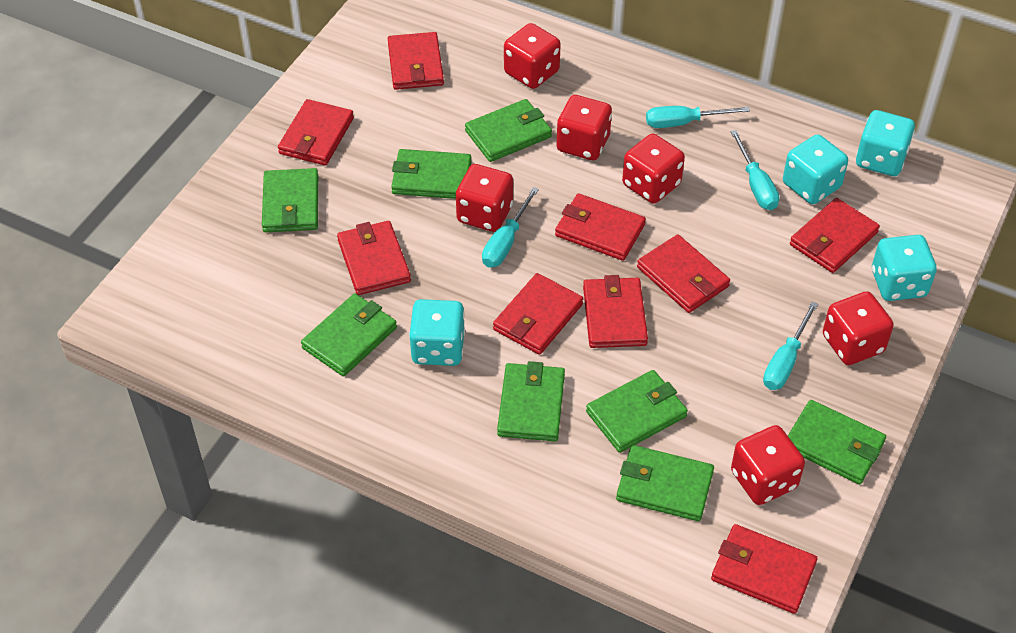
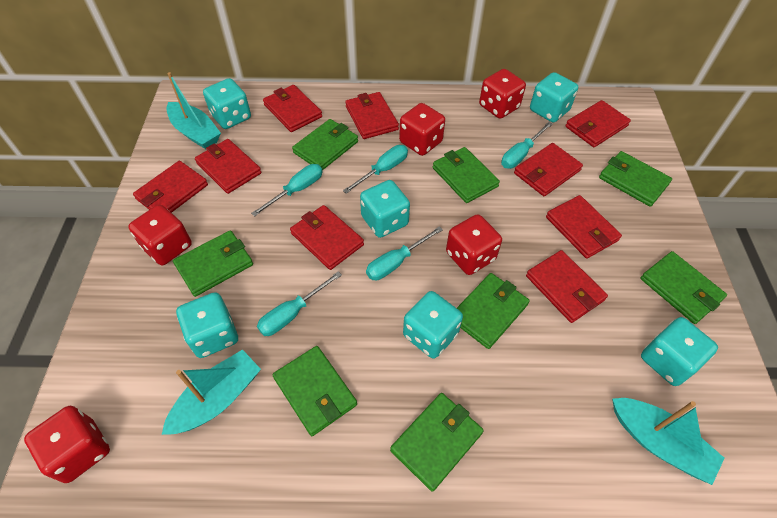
red dice: [456,164,513,232] [504,23,561,89] [557,95,612,160] [622,134,685,204] [731,425,805,505] [823,291,894,365] = 6 -> [24,406,110,483] [128,205,192,266] [399,103,445,156] [446,214,502,275] [479,69,526,119] = 5
turquoise boat: none = 0 -> [162,349,261,435] [166,72,221,149] [612,398,724,485] = 3
turquoise dice: [409,299,465,366] [783,134,848,204] [856,110,915,176] [872,235,937,301] = 4 -> [176,292,238,358] [203,78,251,129] [360,180,410,238] [403,291,463,359] [530,72,578,123] [641,317,718,386] = 6
turquoise screwdriver: [482,187,539,268] [646,106,750,128] [730,130,779,210] [763,302,818,390] = 4 -> [251,164,322,217] [257,271,342,336] [343,145,408,194] [366,226,443,280] [501,122,552,169] = 5

